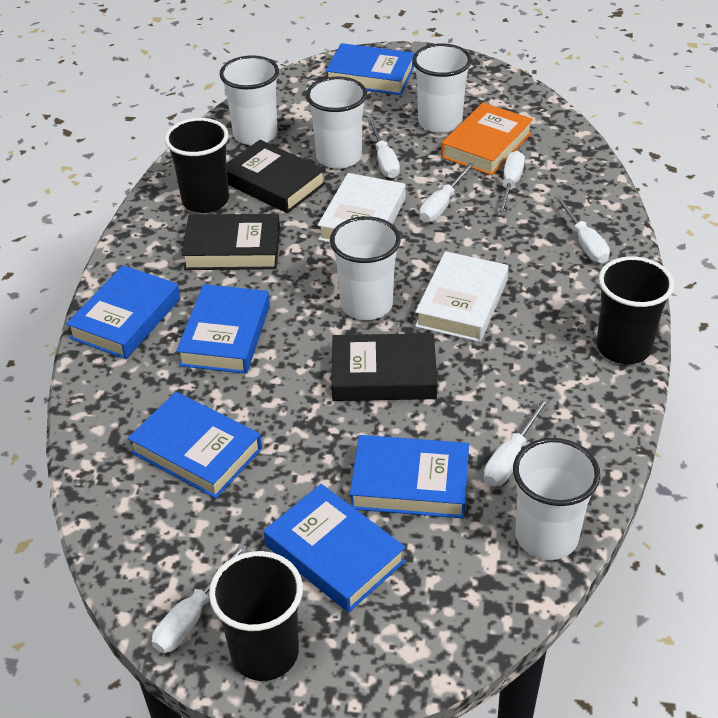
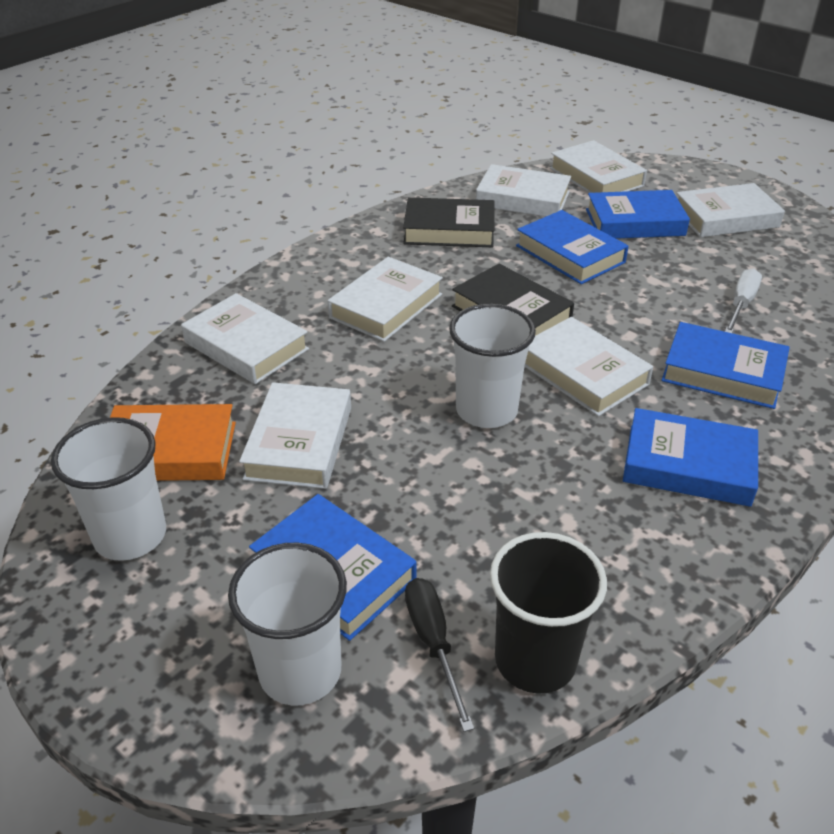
black book: [181,214,280,270] [227,140,326,213] [332,333,437,401] = 3 -> [403,197,495,247] [452,264,574,336] = 2
black cup: [165,118,229,213] [209,551,303,681] [597,256,674,364] = 3 -> [490,532,607,694] = 1
black screwdriver: none = 0 -> [405,578,474,732] = 1
blue book: [66,265,180,359] [128,392,262,498] [176,284,270,374] [264,484,406,612] [326,43,415,95] [350,435,469,518] = 6 -> [249,494,417,641] [516,210,629,284] [586,190,690,239] [623,408,758,507] [661,322,790,409] = 5
white book: [318,173,406,242] [415,251,509,342] = 2 -> [181,293,309,384] [239,382,351,489] [327,257,443,342] [476,164,571,217] [524,317,653,416] [550,140,647,193] [677,183,785,238] = 7
white cup: [220,55,279,145] [306,76,367,169] [330,216,401,320] [412,43,472,133] [513,438,600,560] = 5 -> [51,417,166,561] [228,543,347,706] [449,304,536,428] = 3
white screwdriver: [152,544,247,653] [368,118,400,178] [419,162,474,223] [483,397,549,486] [497,151,525,216] [554,195,610,263] = 6 -> [725,269,762,333] = 1

